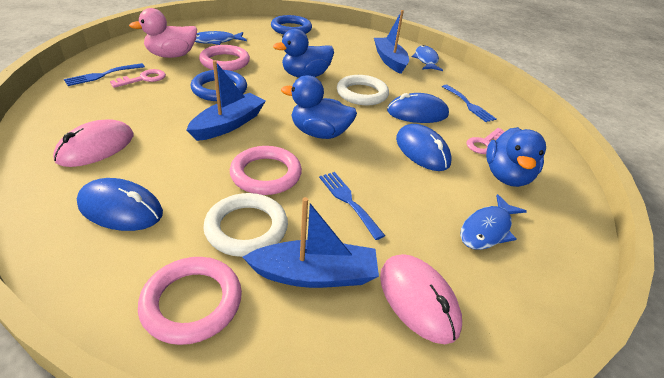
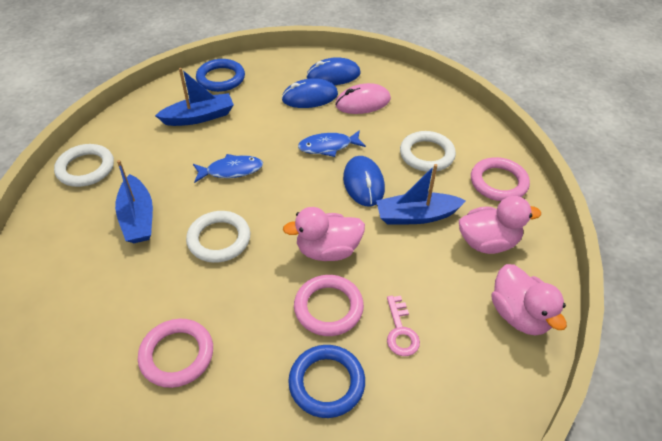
blue duck: [273,29,334,78] [281,75,357,139] [486,127,546,187] = 3 -> none = 0
blue fish: [195,31,247,45] [412,45,443,71] [460,194,527,250] = 3 -> [193,154,263,183] [298,130,366,157] = 2
blue fork: [64,63,145,86] [319,172,385,240] [442,85,496,122] = 3 -> none = 0
pink duck: [129,8,197,58] = 1 -> [283,207,365,261] [459,196,541,254] [491,264,567,336] = 3
pink key: [110,69,166,88] [466,128,505,154] = 2 -> [387,296,420,356] = 1
pink mouse: [53,119,133,167] [380,254,462,344] = 2 -> [335,83,391,114] = 1
white ring: [203,193,288,257] [337,75,389,105] = 2 -> [54,144,114,187] [186,211,250,263] [400,131,456,172] = 3

